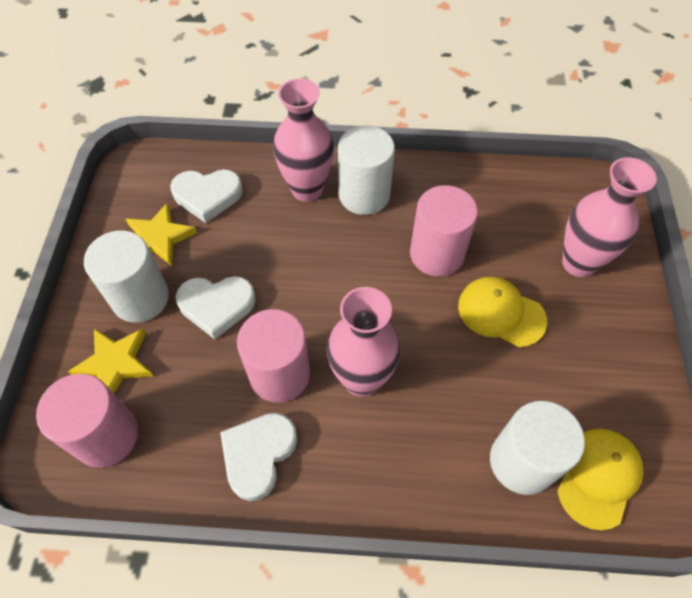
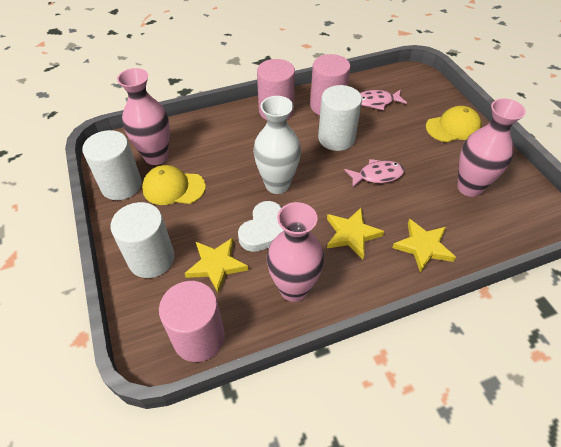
pink fish: none = 0 -> [345,159,404,188] [360,89,407,110] = 2
white heart: [170,169,243,223] [175,276,256,339] [220,413,297,501] = 3 -> [238,201,284,252] = 1
white vase: none = 0 -> [253,96,301,194] = 1
yellow star: [68,328,153,393] [126,202,197,266] = 2 -> [184,238,248,294] [327,208,384,259] [392,219,456,273] = 3

